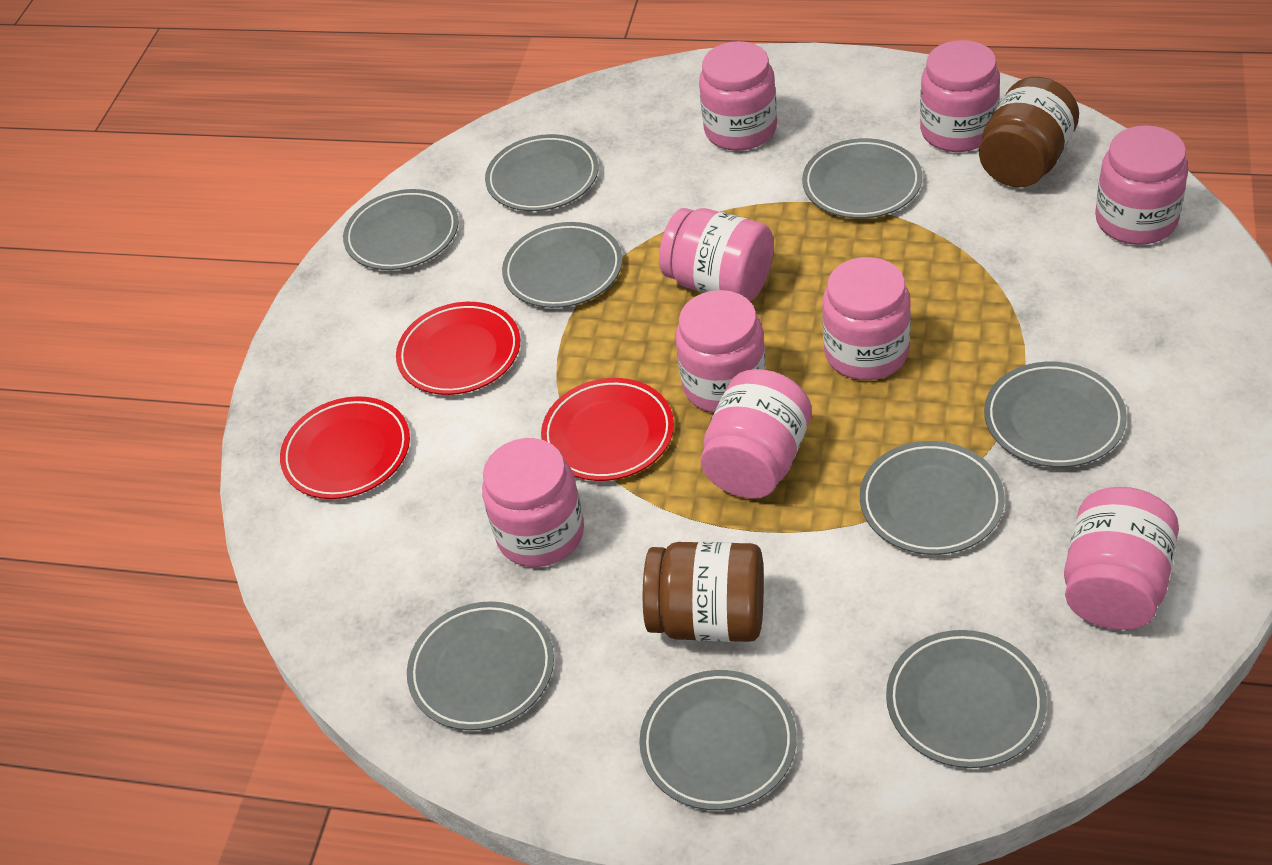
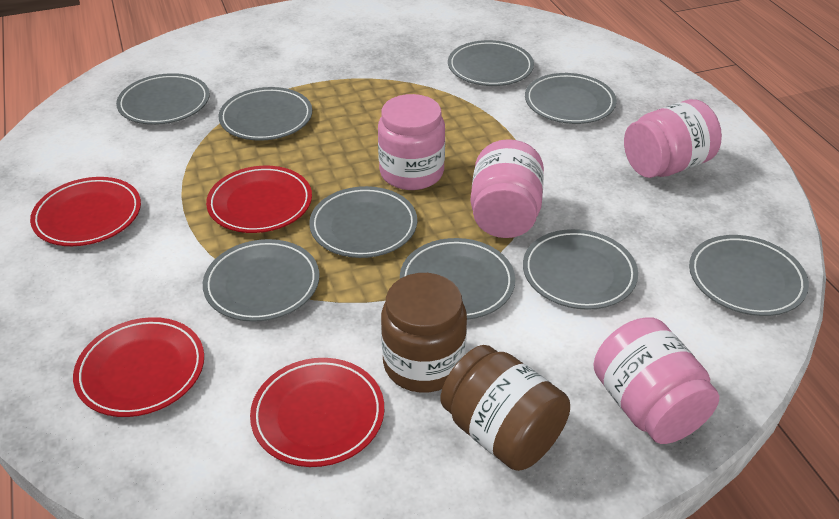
pink jar: [482,438,584,567] [659,208,774,301] [676,290,766,413] [699,41,777,151] [701,369,812,499] [822,257,911,380] [920,40,1000,152] [1064,487,1179,630] [1095,125,1188,245] = 9 -> [378,94,445,190] [470,139,544,238] [593,317,719,444] [624,99,722,178] = 4
red plate: [280,396,410,499] [396,302,521,395] [541,378,674,481] = 3 -> [30,177,141,246] [73,317,204,417] [206,166,312,233] [250,358,384,467] = 4

